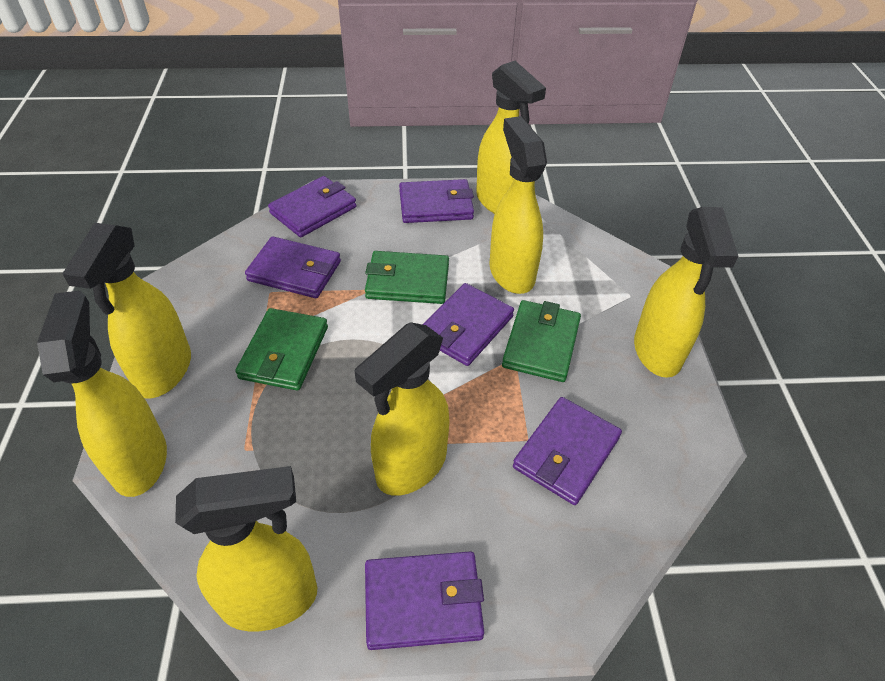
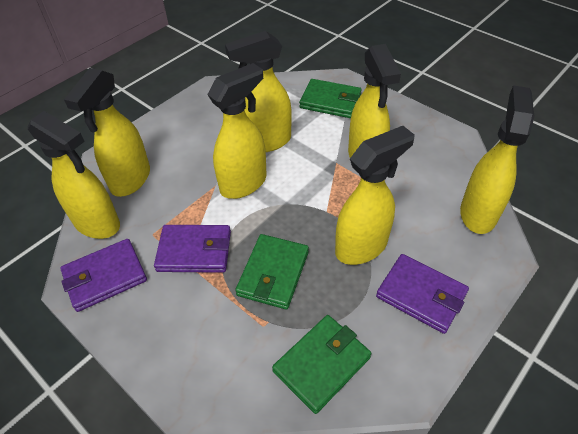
purple wallet: [245,236,341,298] [268,176,357,237] [365,551,484,650] [399,179,474,223] [422,283,514,366] [513,397,622,505] = 6 -> [60,239,147,312] [154,225,231,273] [376,254,469,334] = 3

